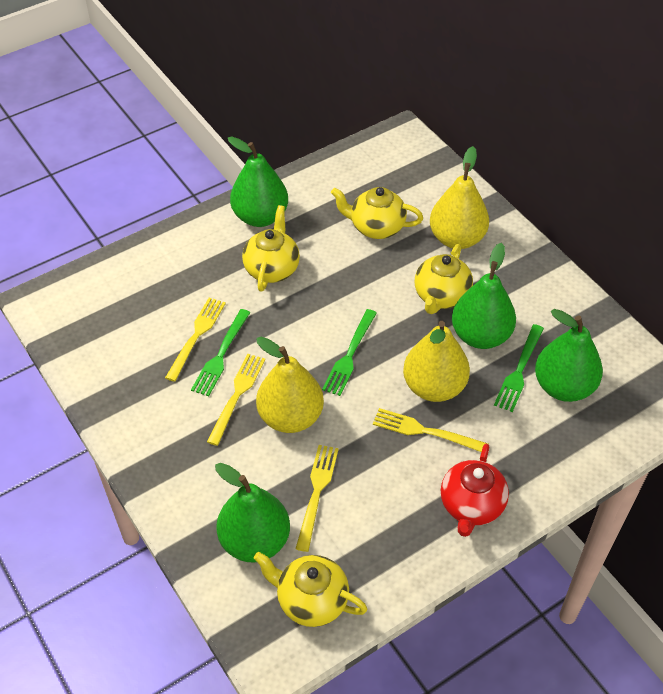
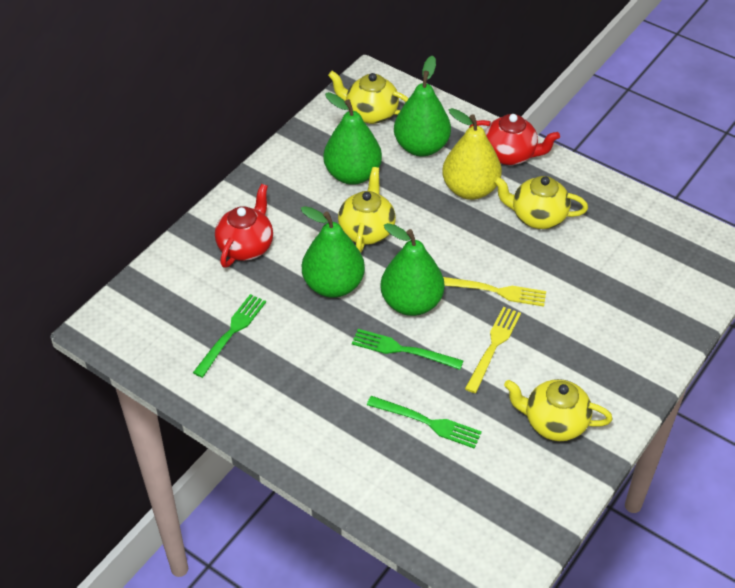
red teapot: [441,444,509,537] = 1 -> [215,184,273,268] [469,114,560,165] = 2
yellow fork: [165,298,226,382] [207,354,265,446] [295,445,339,552] [373,408,488,452] = 4 -> [443,277,546,307] [465,307,521,393] = 2
yellow pear: [256,337,324,433] [403,321,470,402] [430,146,489,249] = 3 -> [442,108,502,200] = 1

